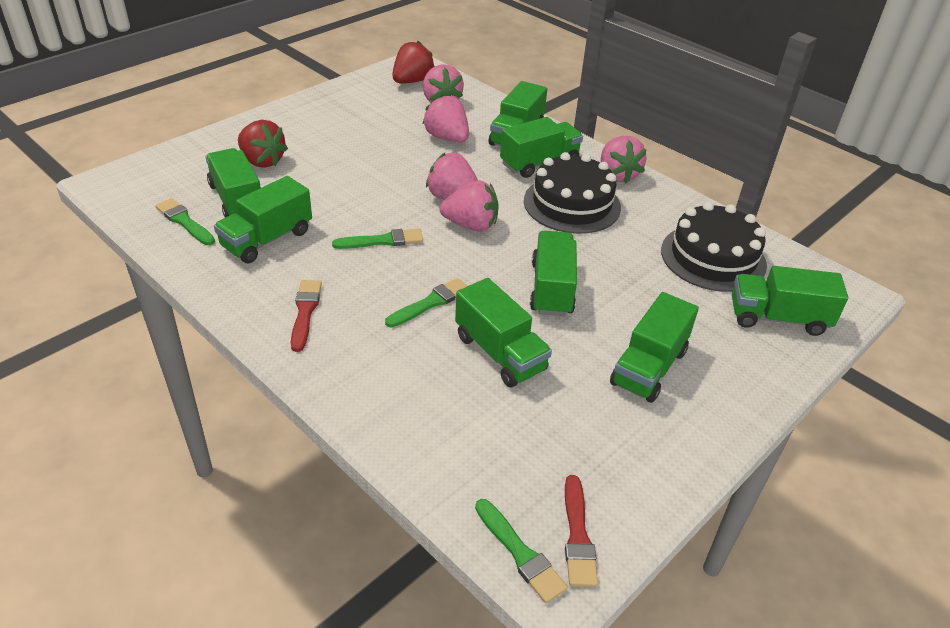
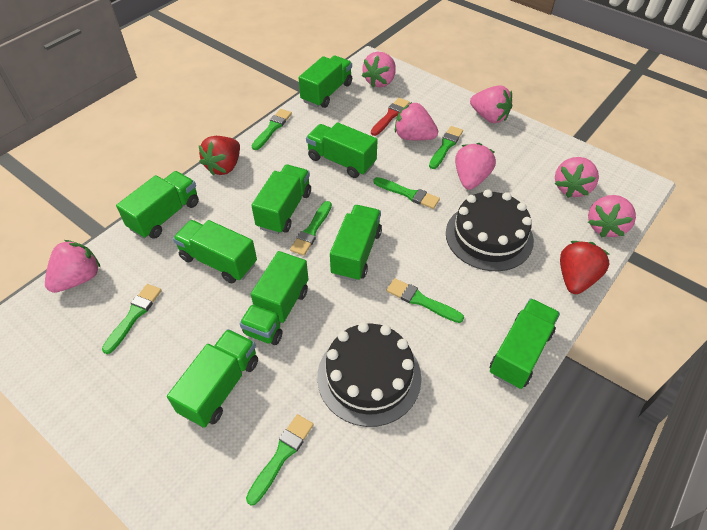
green brush: [155,198,215,245] [332,229,423,249] [385,278,467,328] [475,499,568,603] = 4 -> [102,284,162,354] [246,414,314,505] [252,109,292,150] [290,201,332,256] [373,177,440,209] [387,278,464,323] [429,126,463,169] = 7
green truck: [205,148,261,218] [214,176,312,263] [455,278,552,388] [489,81,547,146] [500,117,583,178] [530,231,577,316] [610,292,699,403] [732,266,848,336] = 8 -> [116,171,199,239] [167,329,258,428] [173,220,257,283] [240,251,308,345] [251,165,311,234] [299,55,352,108] [306,122,378,178] [330,205,382,281] [490,298,560,389] = 9
pink strawberry: [423,64,464,103] [423,95,469,142] [426,153,478,200] [440,180,498,232] [601,136,647,183] = 5 -> [45,240,101,293] [362,52,396,88] [395,102,438,140] [455,143,496,190] [470,86,512,123] [555,157,599,198] [588,195,636,238] = 7
red brush: [291,280,322,352] [565,475,598,587] = 2 -> [371,98,410,136] = 1

